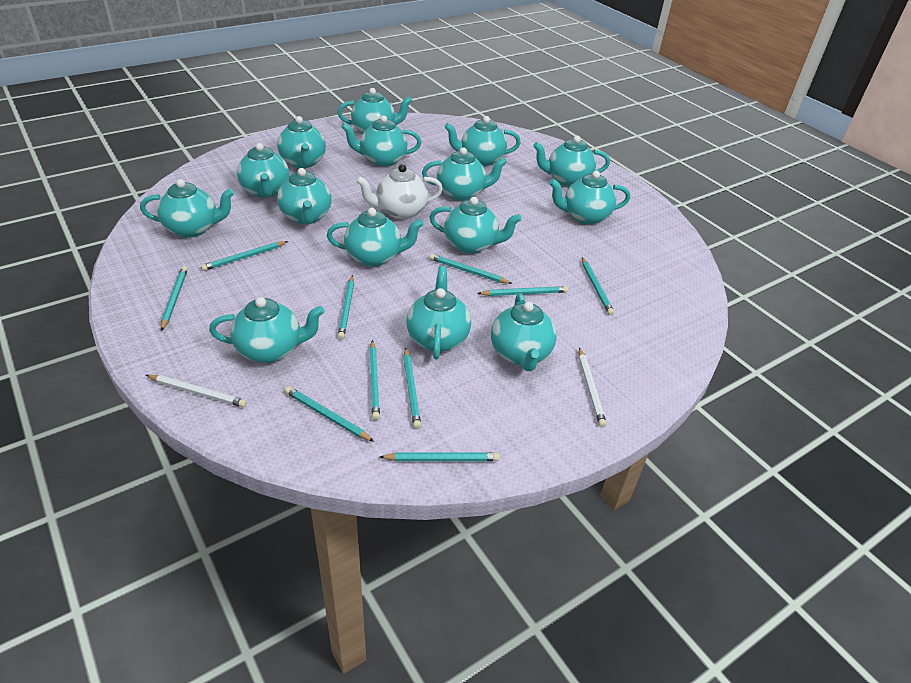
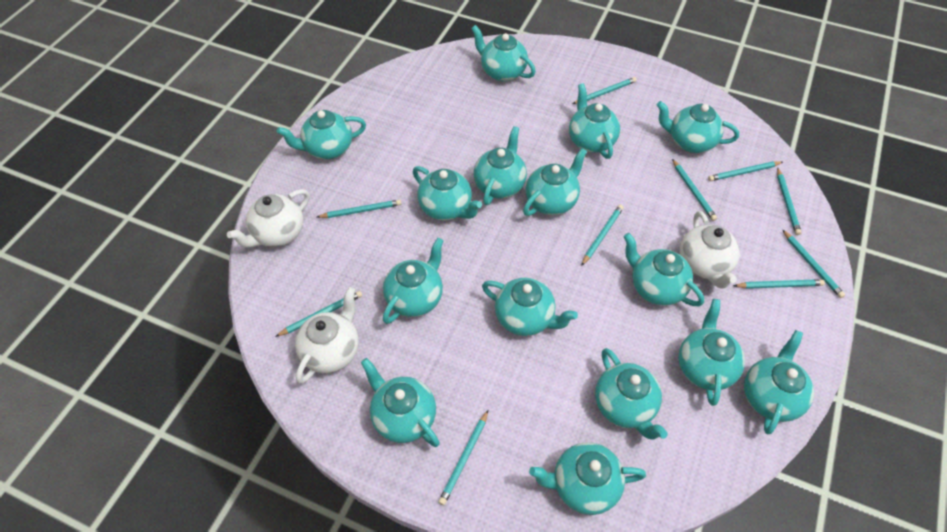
white pencil: [146,375,247,407] [579,347,607,427] = 2 -> none = 0
white teapot: [356,164,443,219] = 1 -> [227,189,309,247] [295,287,359,384] [680,211,740,289] = 3

